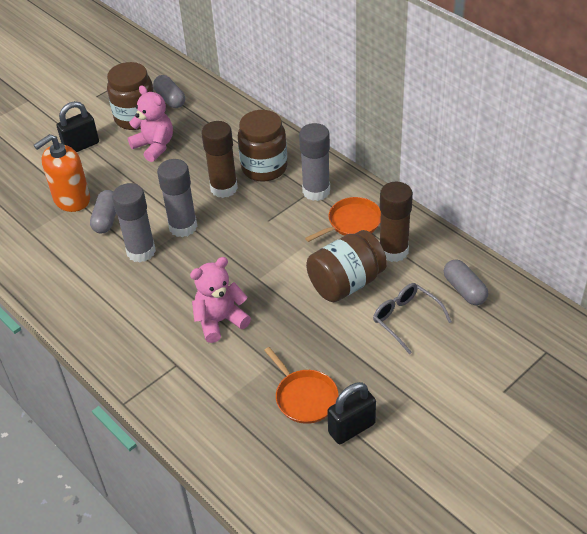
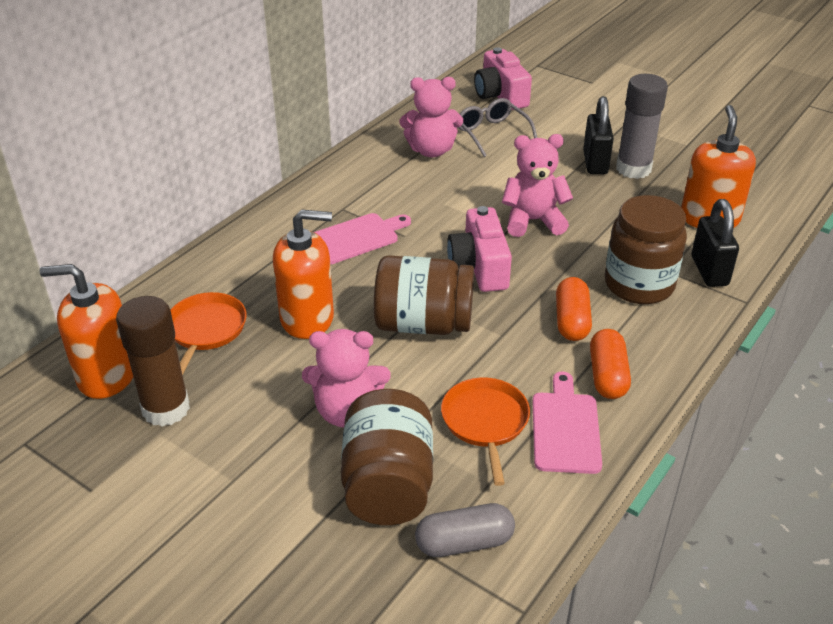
brown glue stick: [202,121,238,198] [379,182,413,262] = 2 -> [116,296,190,427] = 1
grey capsule: [90,190,116,233] [153,75,185,108] [444,259,488,305] = 3 -> [415,503,515,557] = 1
grey glue stick: [112,183,156,262] [157,159,198,237] [299,123,330,201] = 3 -> [616,74,668,179] = 1
orange capsule: none = 0 -> [556,277,592,341] [590,329,631,399] = 2
orange soap dispenser: [34,134,90,212] = 1 -> [39,264,133,399] [273,209,334,339] [681,105,756,228] = 3
pink camera: none = 0 -> [447,206,512,292] [474,47,532,110] = 2
pink cutting board: none = 0 -> [314,213,411,264] [532,372,602,474] = 2
pink teddy bear: [128,85,173,162] [190,257,251,343] = 2 -> [302,329,391,428] [400,77,463,157] [502,134,573,237] = 3

